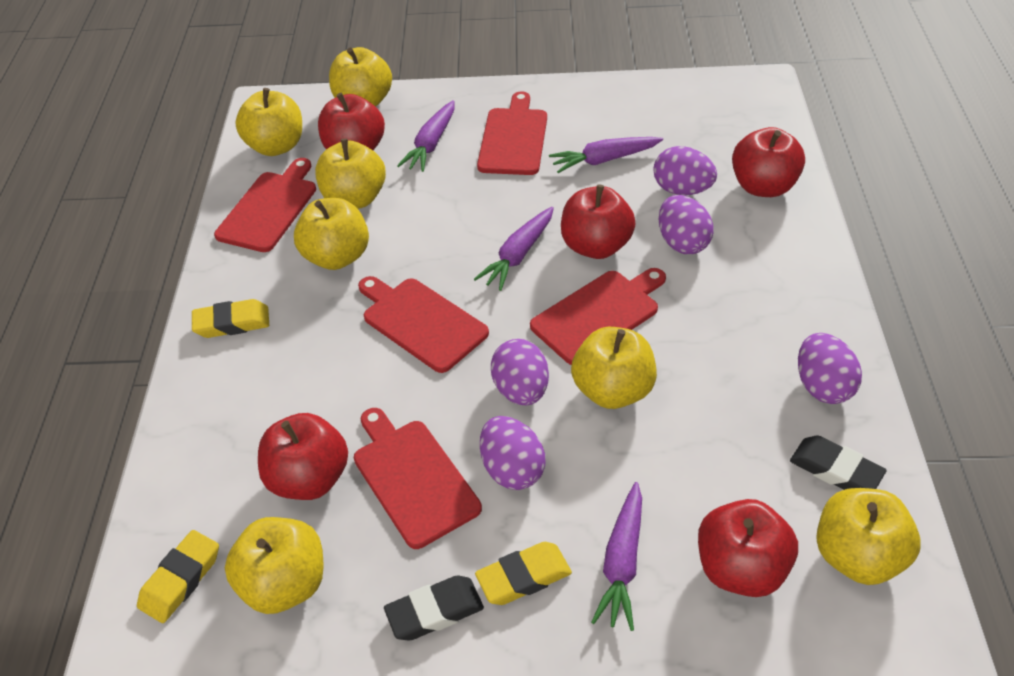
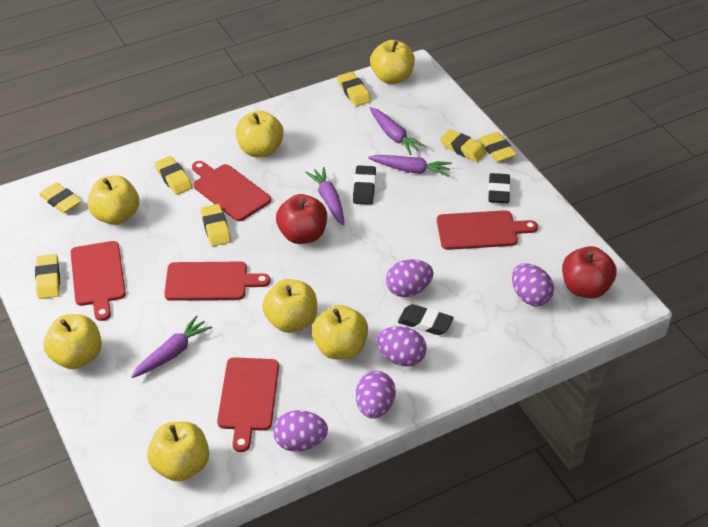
black eraser: [384,575,484,641] [790,436,886,490] = 2 -> [353,165,376,205] [398,304,454,335] [488,173,510,203] = 3
red apple: [258,413,348,500] [318,92,385,150] [561,184,636,259] [698,499,798,597] [732,127,805,197] = 5 -> [276,194,327,244] [562,246,617,299] = 2
yellow eraser: [137,530,219,623] [192,299,269,338] [475,542,572,605] = 3 -> [35,254,60,299] [39,182,81,213] [155,156,193,195] [200,204,231,246] [337,72,371,106] [440,129,487,162] [478,132,517,162] = 7

